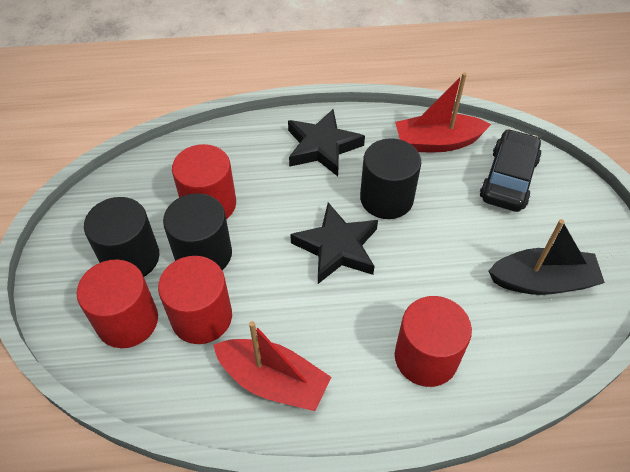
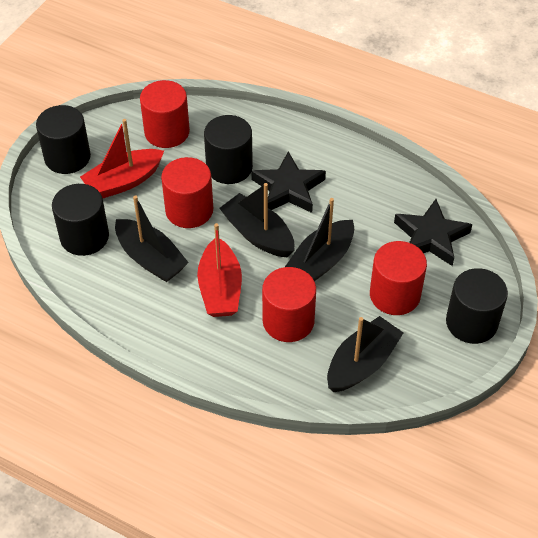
black boat: [488,219,605,295] = 1 -> [115,195,189,282] [219,183,294,257] [285,198,354,281] [327,316,403,392] = 4
black car: [480,129,541,212] = 1 -> none = 0
black cylinder: [84,197,159,277] [163,193,232,270] [360,138,421,219] = 3 -> [36,105,91,174] [52,184,109,256] [204,115,253,184] [446,268,508,344] = 4

